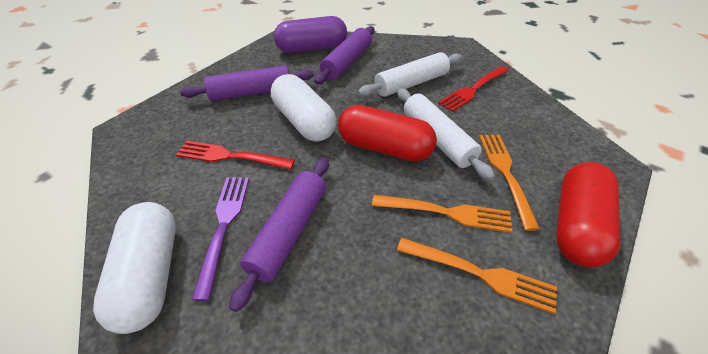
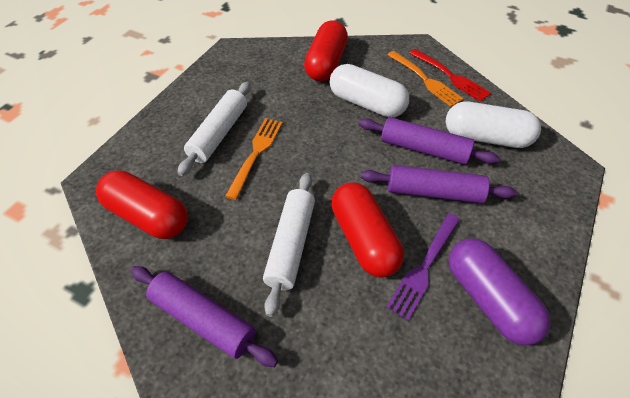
orange fork: [372,195,513,233] [397,238,557,314] [479,135,540,231] = 3 -> [225,118,283,200] [387,51,463,107] = 2
red capsule: [338,105,437,162] [556,162,620,268] = 2 -> [96,171,188,239] [304,20,348,81] [331,183,404,278] = 3
red fork: [176,141,295,169] [438,66,509,112] = 2 -> [409,49,491,102] = 1

